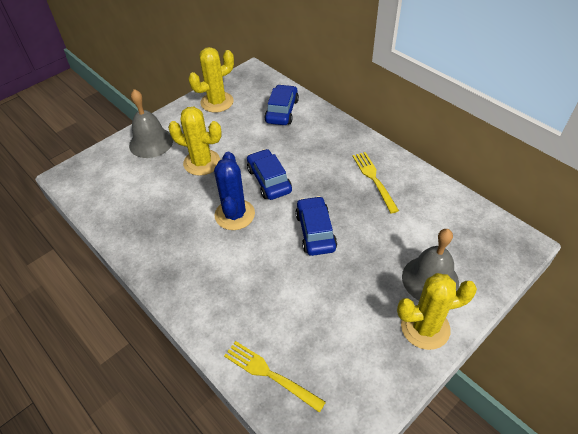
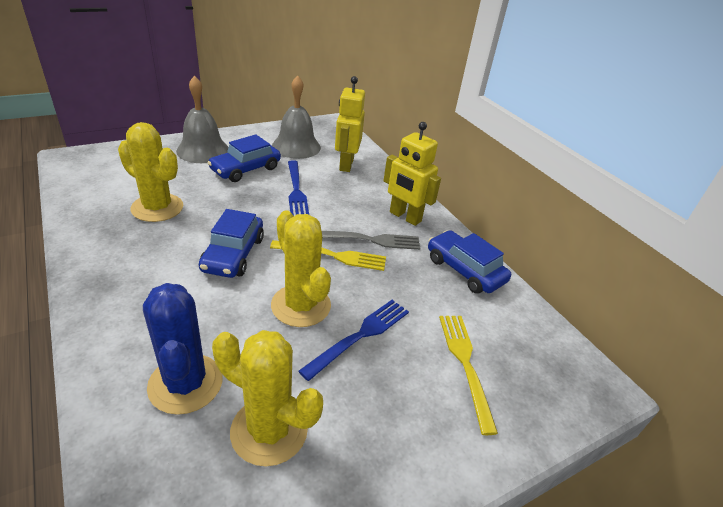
blue fork: none = 0 -> [288,160,309,216] [298,300,409,381] = 2
grey fork: none = 0 -> [322,231,420,250] = 1
yellow robot: none = 0 -> [335,76,365,172] [383,122,441,226] = 2

